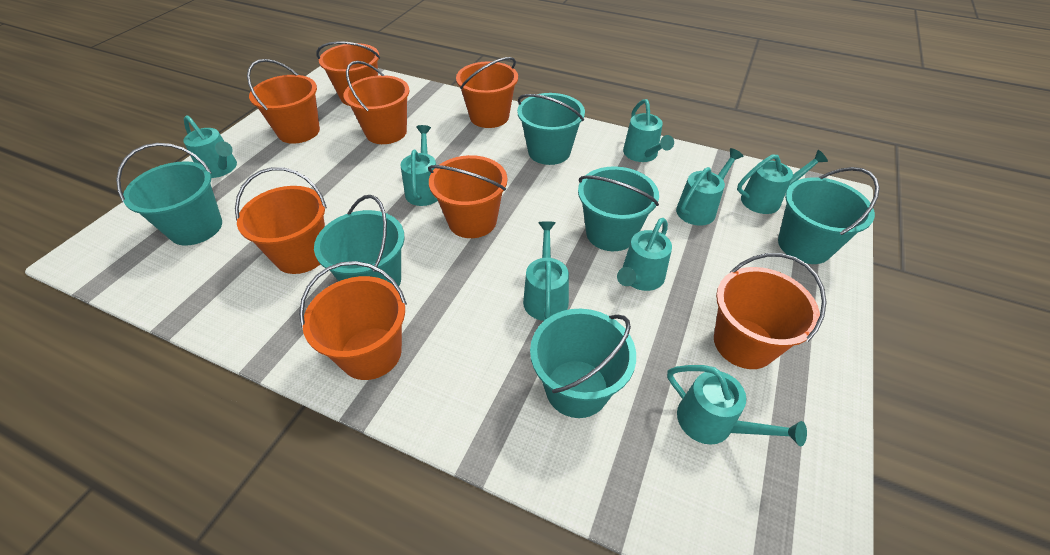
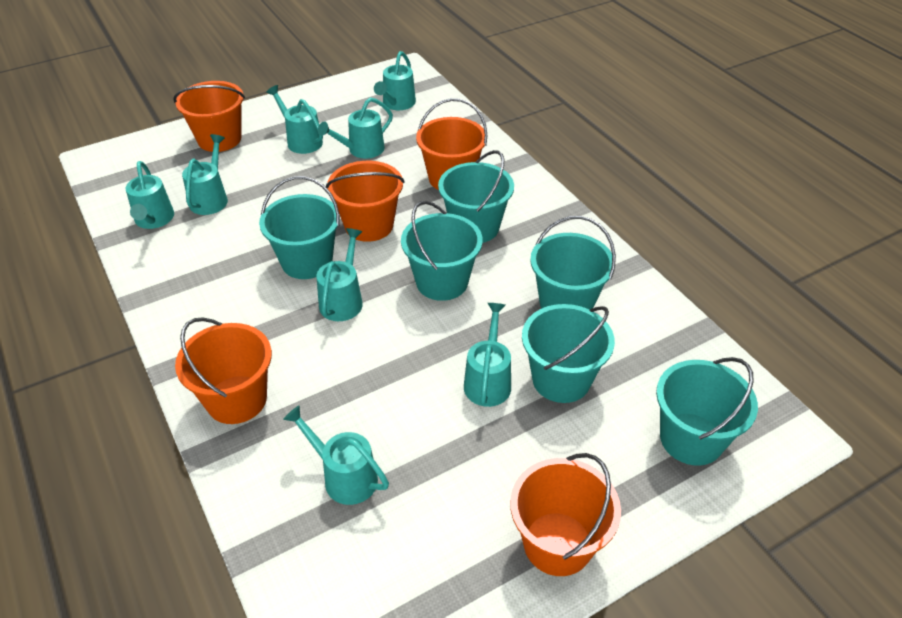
orange bucket: [235,167,327,274] [247,59,320,144] [299,261,407,380] [316,41,380,106] [344,61,410,144] [428,155,507,238] [456,57,518,128] [714,253,826,369] = 8 -> [173,81,245,152] [175,317,272,424] [326,161,405,242] [416,98,488,190] [510,453,621,576] = 5

